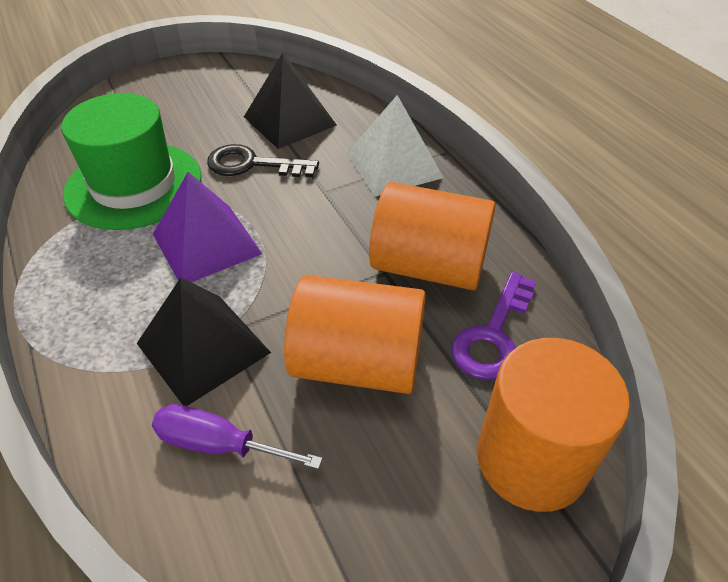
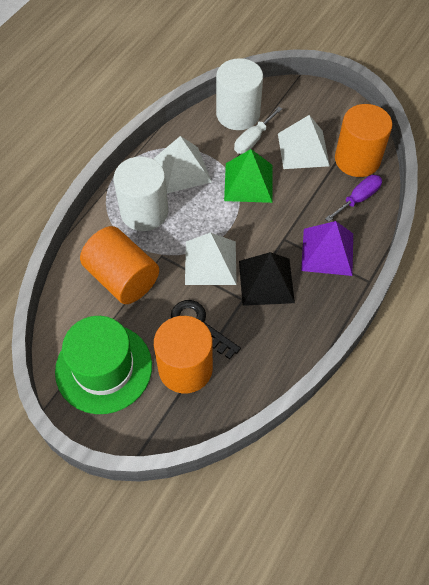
black pyramid: [137,278,271,406] [244,53,337,149] = 2 -> [239,252,295,306] = 1
green pyramid: none = 0 -> [224,149,272,203] = 1
purple key: [452,272,536,380] = 1 -> none = 0
white cylinder: none = 0 -> [114,156,168,231] [216,58,263,130] = 2
white pyramid: [347,95,444,196] = 1 -> [154,136,212,194] [185,232,237,285] [278,115,330,169] = 3
white screwdriver: none = 0 -> [234,107,282,154] = 1

